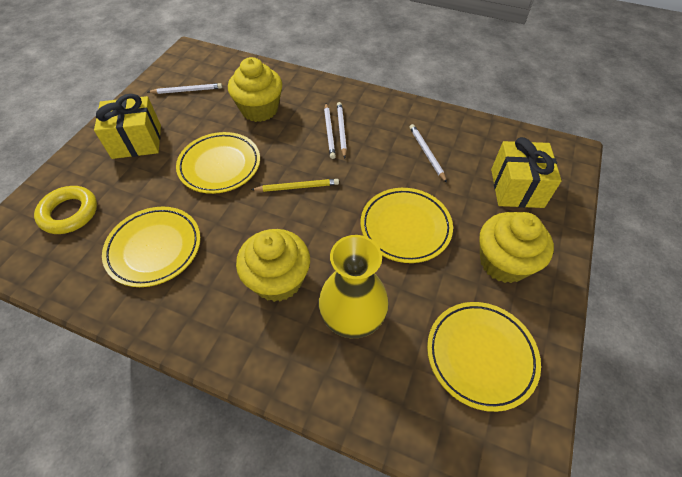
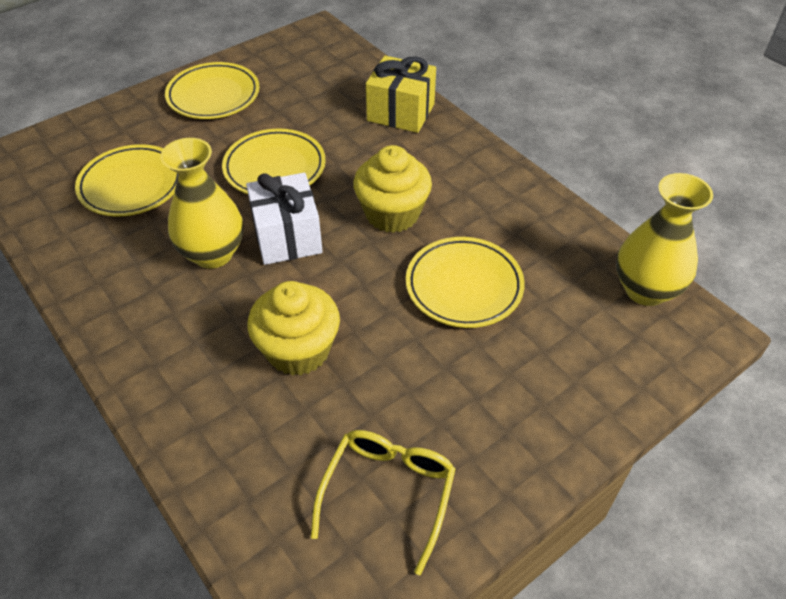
white gift: none = 0 -> [246,173,323,265] = 1
white pencil: [148,83,222,94] [324,104,336,159] [337,102,347,158] [410,124,447,183] = 4 -> none = 0
yellow cupcake: [228,57,282,122] [236,229,310,302] [479,212,554,283] = 3 -> [247,281,340,376] [353,145,432,233] = 2
yellow gift: [94,94,161,159] [491,137,562,208] = 2 -> [366,56,436,133] = 1
yellow glasses: none = 0 -> [310,430,455,575] = 1
yellow pencil: [251,179,339,192] = 1 -> none = 0
yellow ring: [34,186,97,234] = 1 -> none = 0
yellow vase: [319,235,389,338] = 1 -> [160,138,243,269] [616,173,713,306] = 2

